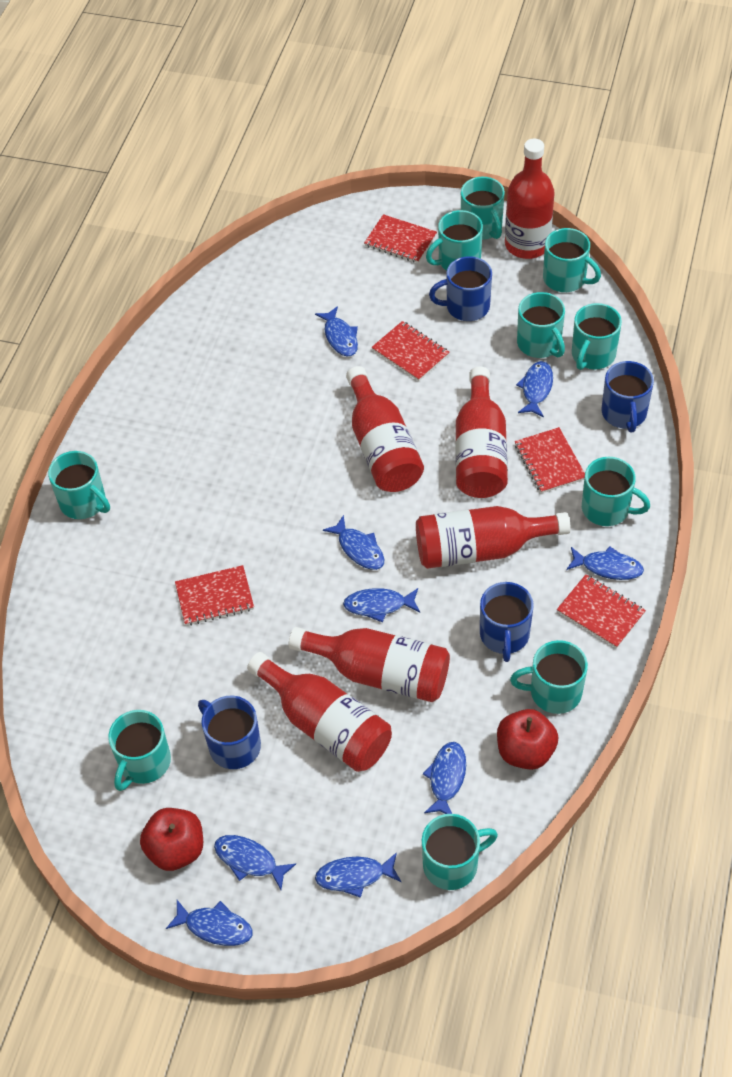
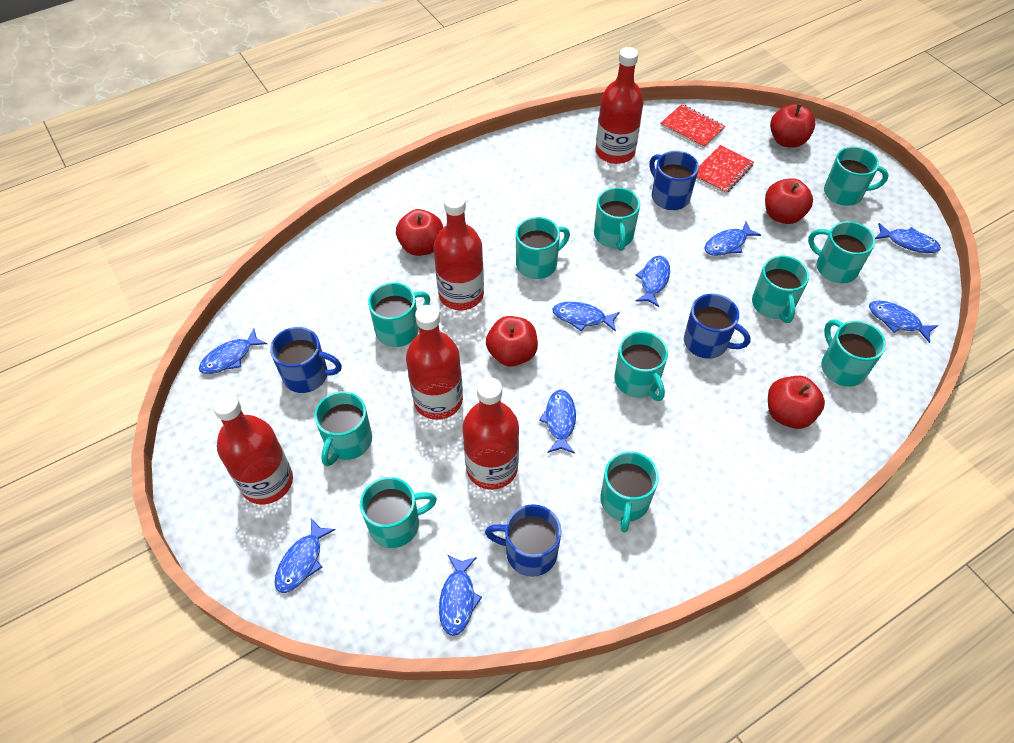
red apple: [140,808,203,871] [497,709,558,770] = 2 -> [396,209,443,256] [486,316,538,366] [765,178,813,224] [768,376,825,429] [770,104,815,148] = 5
red bottle: [247,652,392,772] [289,627,450,702] [346,366,424,492] [416,506,571,569] [455,367,508,498] [505,139,555,259] = 6 -> [212,393,293,504] [406,305,463,420] [434,193,484,310] [462,377,519,490] [596,47,644,164] = 5
red notebook: [175,565,254,626] [364,214,437,263] [372,321,450,381] [515,427,585,493] [557,574,646,648] = 5 -> [660,104,725,148] [696,145,754,194] = 2
turquoise mug: [48,451,110,519] [108,710,171,791] [422,814,498,890] [426,210,483,270] [461,177,505,240] [510,640,588,714] [517,292,565,358] [543,228,601,292] [572,303,622,370] [582,457,650,526] = 10 -> [314,391,372,466] [360,477,437,548] [368,282,430,347] [516,217,570,279] [594,187,640,251] [600,451,659,533] [614,331,668,401] [752,256,809,323] [808,221,875,284] [821,319,886,387] [824,146,889,206] = 11

